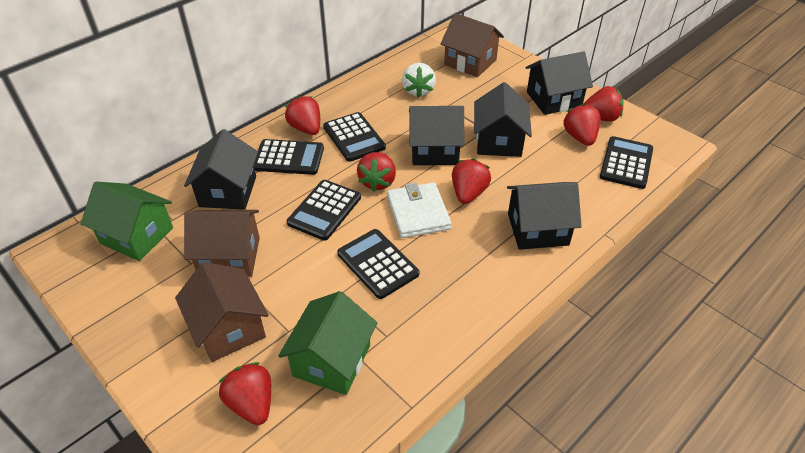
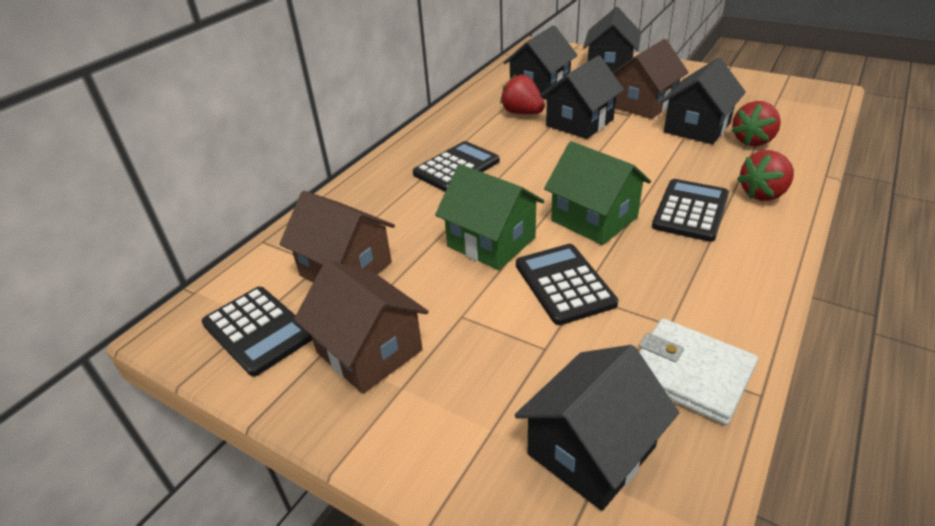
black calculator: [254,139,324,175] [287,180,361,241] [323,112,386,162] [337,229,419,299] [600,136,653,189] = 5 -> [201,287,312,377] [413,141,500,192] [516,244,618,325] [652,179,729,242] = 4
red strawberry: [218,362,271,425] [285,96,320,135] [357,152,396,192] [452,159,491,204] [564,103,601,146] [584,86,623,122] = 6 -> [500,74,545,114] [731,101,781,147] [737,150,794,201] = 3
white strawberry: [402,63,436,97] = 1 -> none = 0

